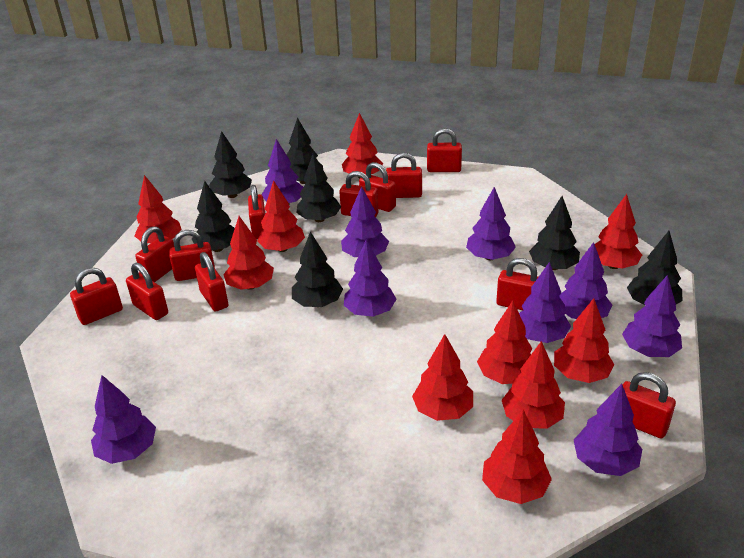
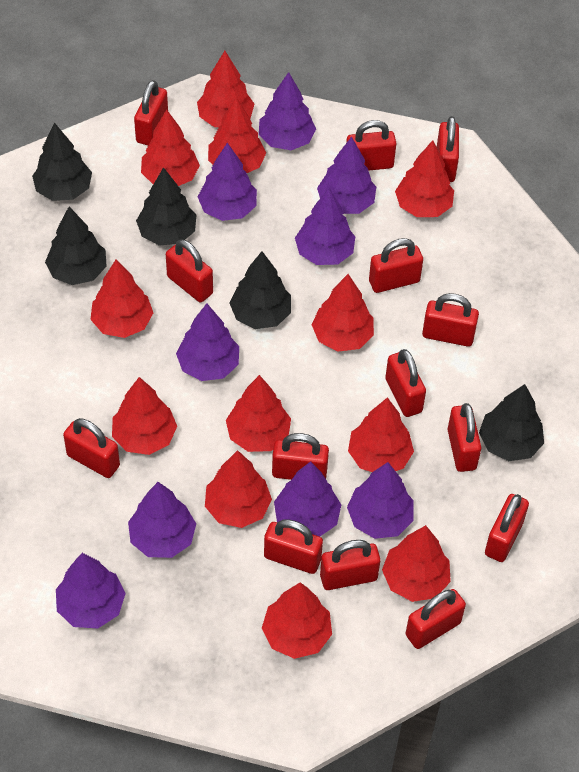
black tree: [192,181,235,252] [209,131,252,198] [287,117,323,184] [292,231,343,307] [296,153,341,222] [529,196,580,270] [627,231,683,305] = 7 -> [32,123,92,201] [45,207,107,285] [136,167,196,246] [230,251,291,329] [479,384,544,461] = 5
red padlock: [70,268,123,325] [126,263,168,320] [135,226,174,282] [169,230,215,281] [195,252,229,311] [248,185,266,239] [339,171,379,217] [359,162,396,212] [386,153,422,198] [427,128,462,172] [496,258,538,310] [623,372,676,438] = 12 -> [63,418,120,478] [134,80,168,145] [166,239,213,302] [264,519,323,574] [272,433,329,480] [320,540,380,590] [346,120,396,171] [369,238,423,293] [385,349,426,417] [406,589,466,649] [422,293,479,347] [437,116,459,182] [448,403,481,472] [485,494,529,562] = 14
red tree: [135,175,182,243] [223,216,274,290] [257,180,305,252] [342,113,383,179] [412,334,473,421] [477,301,532,384] [482,410,552,504] [502,341,565,429] [554,298,614,383] [595,194,642,269] = 10 -> [90,260,153,338] [112,377,177,455] [141,110,200,186] [197,51,254,127] [205,450,272,528] [208,97,266,173] [226,375,291,452] [262,582,332,659] [312,274,374,352] [348,397,414,472] [382,525,451,602] [395,140,454,217] = 12

